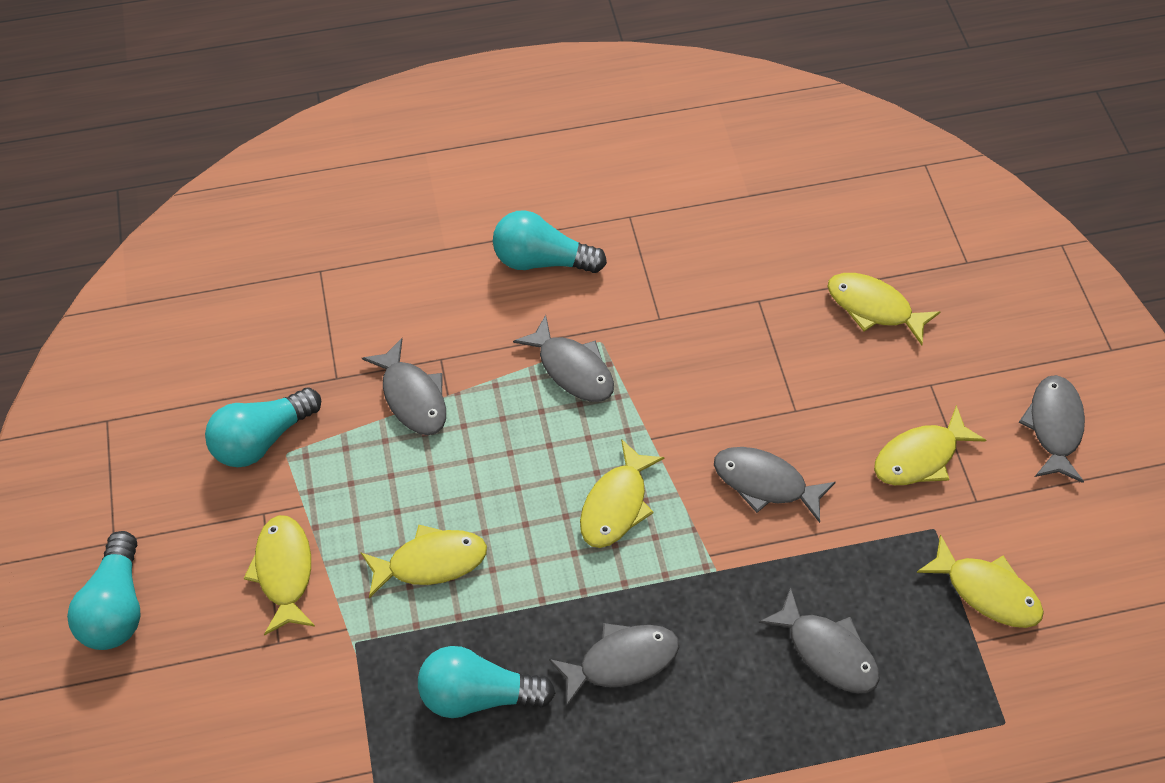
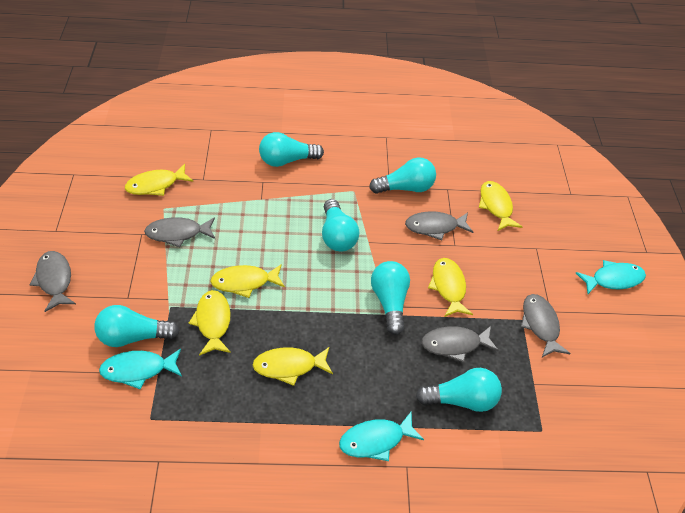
grey fish: [362,338,446,435] [513,315,614,402] [549,623,679,706] [714,447,836,523] [758,587,880,693] [1019,375,1085,483] = 6 -> [30,251,76,312] [144,217,215,247] [405,211,473,240] [421,326,499,363] [521,294,571,357] = 5
turquoise fish: none = 0 -> [99,349,182,390] [339,412,424,461] [576,260,646,294] = 3
turquoise light bulb: [67,531,141,650] [205,387,321,467] [418,646,555,718] [493,210,607,273] = 4 -> [94,305,180,347] [259,132,324,167] [322,199,359,252] [369,157,436,194] [371,261,410,335] [416,368,502,412] = 6

